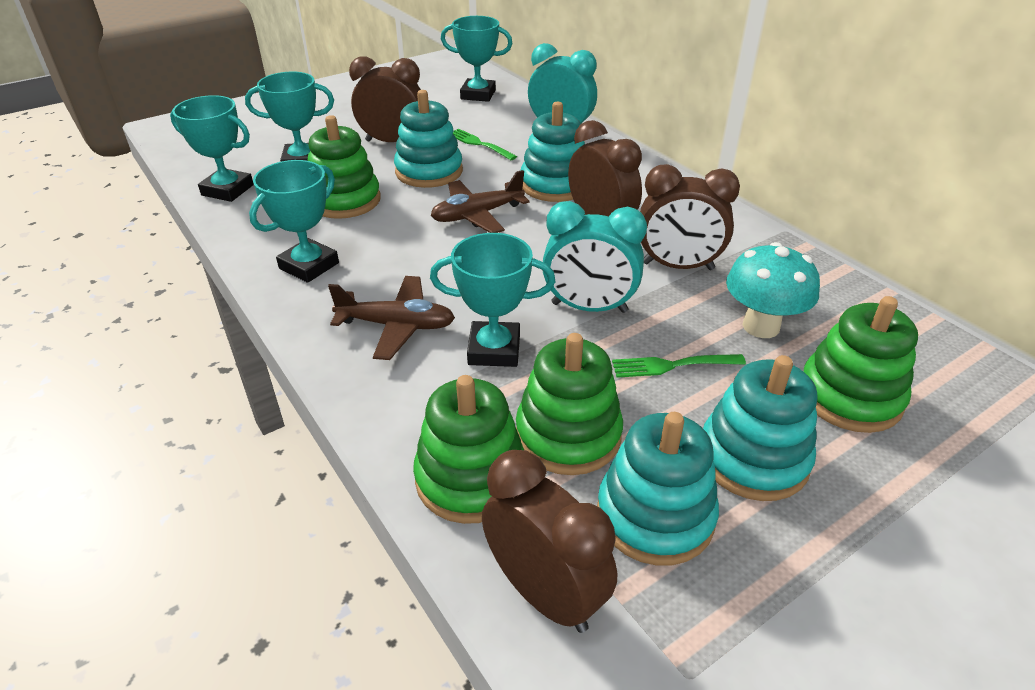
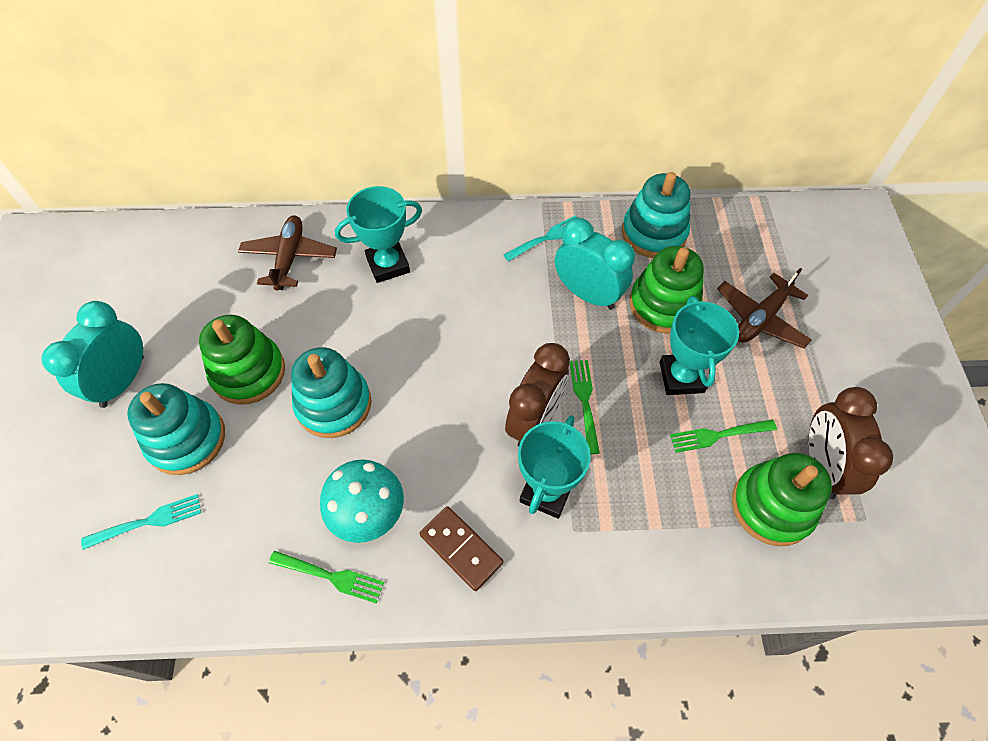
brown clock: [349,56,421,142] [482,450,617,633] [568,120,642,217] [640,164,740,270] = 4 -> [505,343,570,447] [808,387,894,499] = 2
brown domino: none = 0 -> [419,506,503,591] = 1
green fork: [453,129,517,160] [612,354,746,378] = 2 -> [269,551,384,604] [570,360,600,454] [670,420,777,453] = 3
green stacking toy: [308,115,381,219] [413,375,524,524] [516,333,623,475] [804,296,918,433] = 4 -> [199,315,285,405] [630,246,704,334] [732,453,832,546] = 3
turquoise fork: none = 0 -> [81,494,201,550] [503,215,577,262] = 2
turquoise stacking toy: [394,90,463,188] [520,102,585,202] [597,412,719,566] [703,355,817,501] = 4 -> [127,383,225,475] [291,347,371,438] [622,172,691,258] = 3
turquoise trophy: [170,95,254,202] [245,72,334,161] [249,160,339,283] [430,233,555,367] [441,16,513,102] = 5 -> [335,186,422,283] [518,415,591,519] [659,296,739,395] = 3

